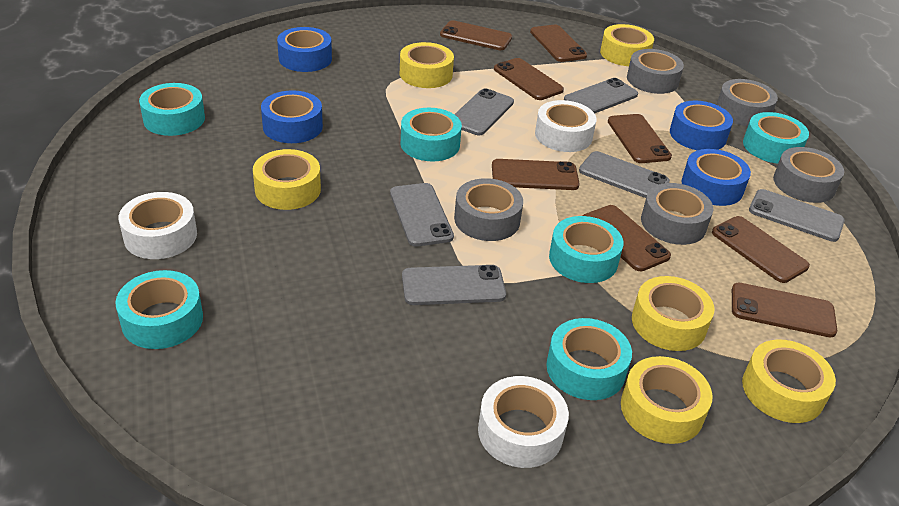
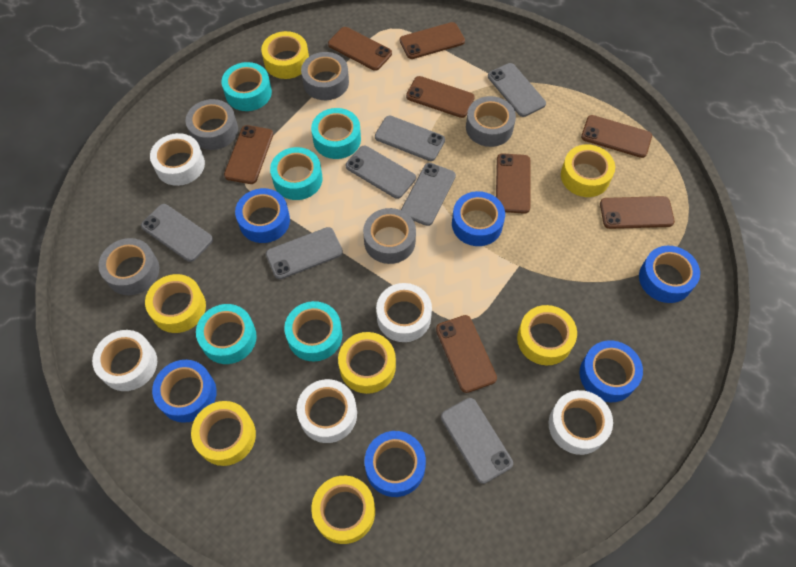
blue tape: [261,90,323,143] [277,27,332,72] [670,100,733,150] [681,149,751,206] = 4 -> [152,360,217,423] [235,188,290,243] [364,431,426,497] [452,191,505,246] [580,340,643,402] [639,246,700,303] = 6
grey phone: [390,183,454,247] [402,265,506,305] [455,88,514,135] [564,78,638,113] [579,151,670,198] [749,189,845,242] = 6 -> [141,204,213,262] [266,227,343,279] [346,146,416,199] [375,116,445,161] [401,163,456,226] [441,398,513,484] [488,63,546,117] = 7
turquoise tape: [115,270,203,349] [139,83,205,136] [401,108,462,162] [546,318,632,400] [549,216,623,283] [743,112,809,164] = 6 -> [196,304,257,364] [222,62,272,111] [270,147,323,200] [284,301,342,362] [311,108,361,159] = 5
white tape: [118,192,197,259] [478,376,569,468] [535,100,597,152] = 3 -> [92,330,157,391] [150,133,205,186] [297,379,357,443] [376,283,432,342] [549,390,613,455] = 5
yellow tape: [253,149,321,210] [400,42,454,88] [600,24,654,66] [621,356,712,444] [632,276,714,351] [742,339,836,423] = 6 -> [145,274,206,333] [191,401,256,466] [261,31,309,79] [311,476,375,544] [338,332,396,394] [517,305,577,365] [561,144,615,197] = 7

